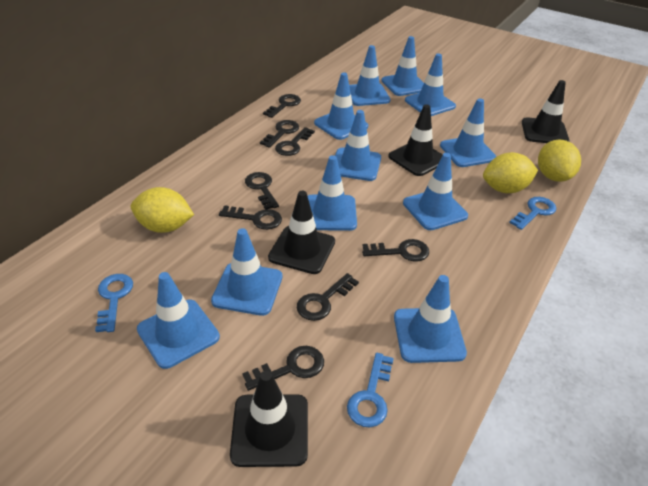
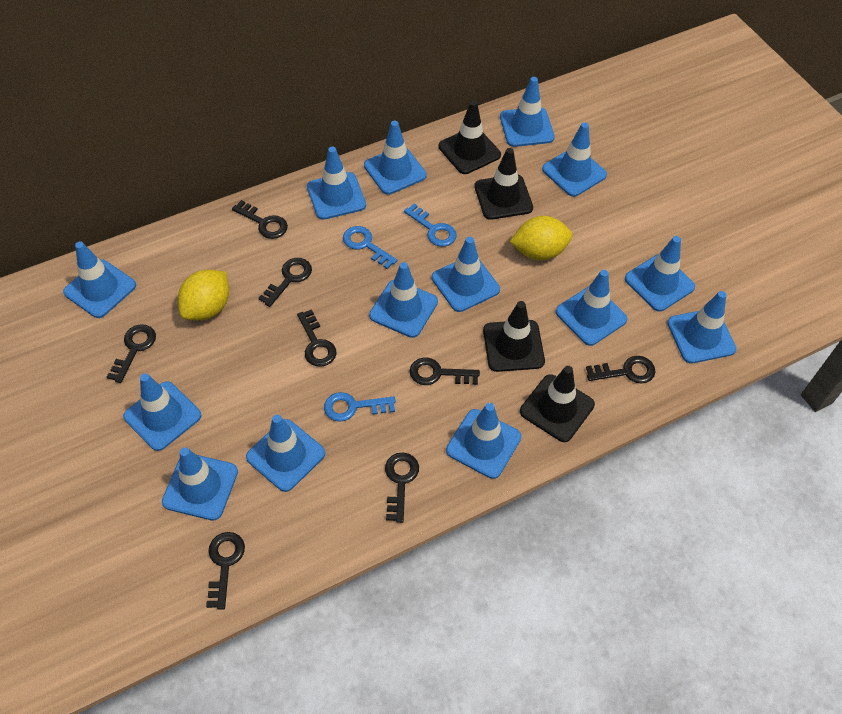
blue traffic cone: [137,272,220,369] [211,228,282,316] [308,155,357,231] [314,73,368,140] [335,110,381,181] [349,45,391,106] [382,36,424,96] [394,275,467,363] [403,153,468,230] [405,53,456,116] [440,99,497,167] = 11 -> [63,241,136,318] [123,373,202,451] [162,447,238,521] [246,415,325,492] [307,147,366,220] [364,121,427,195] [369,262,438,338] [432,237,500,312] [446,403,521,479] [500,77,555,147] [542,122,607,197] [556,270,628,346] [625,236,695,312] [667,291,737,363] = 14
yellow lemon: [131,187,194,233] [483,152,538,193] [538,139,581,182] = 3 -> [178,270,229,320] [510,216,572,261] = 2

